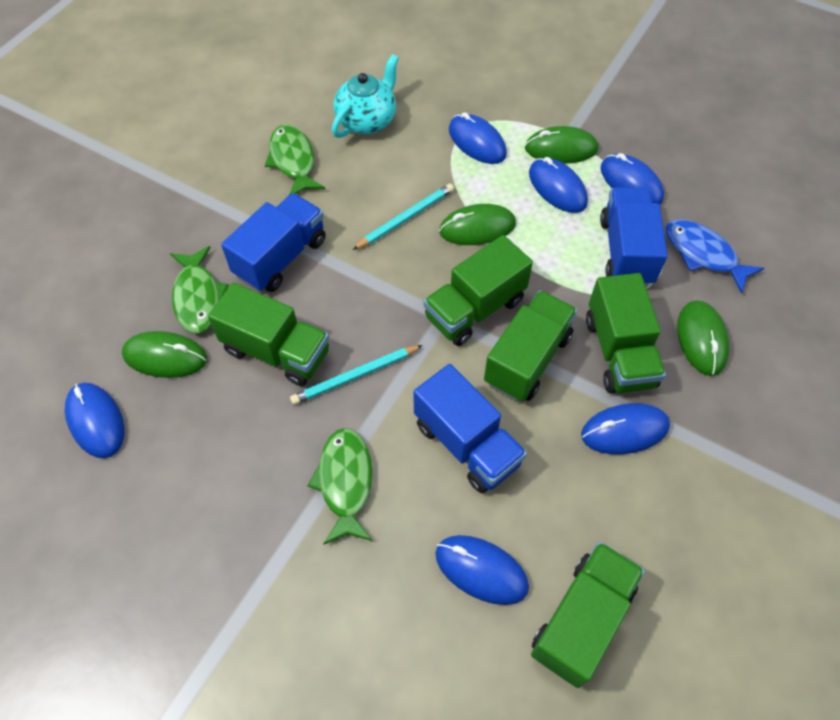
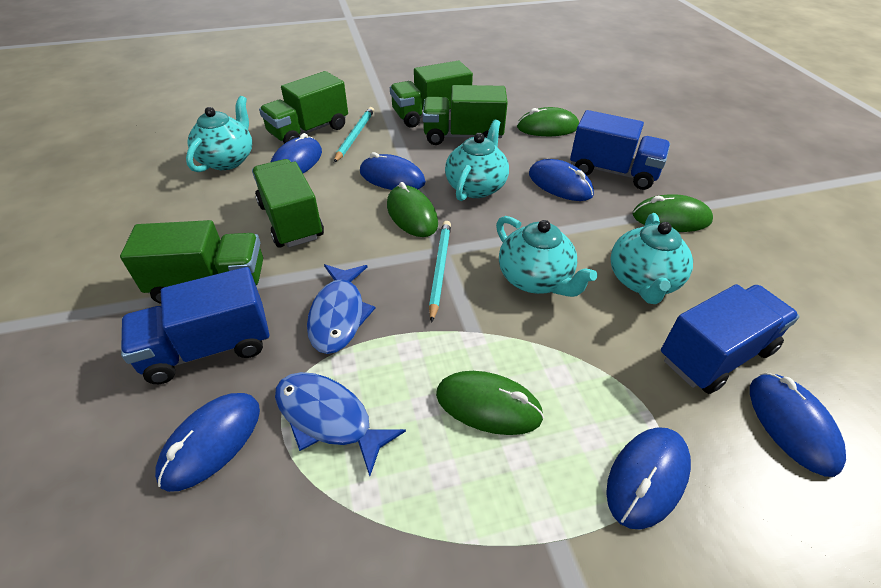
blue fish: [665,219,765,294] = 1 -> [275,372,406,476] [307,264,375,354] = 2
green fish: [170,246,229,334] [265,125,325,195] [307,428,372,545] = 3 -> none = 0
turquoise teapot: [332,54,399,138] = 1 -> [186,96,252,172] [445,120,509,201] [496,216,597,297] [610,213,693,304] = 4

